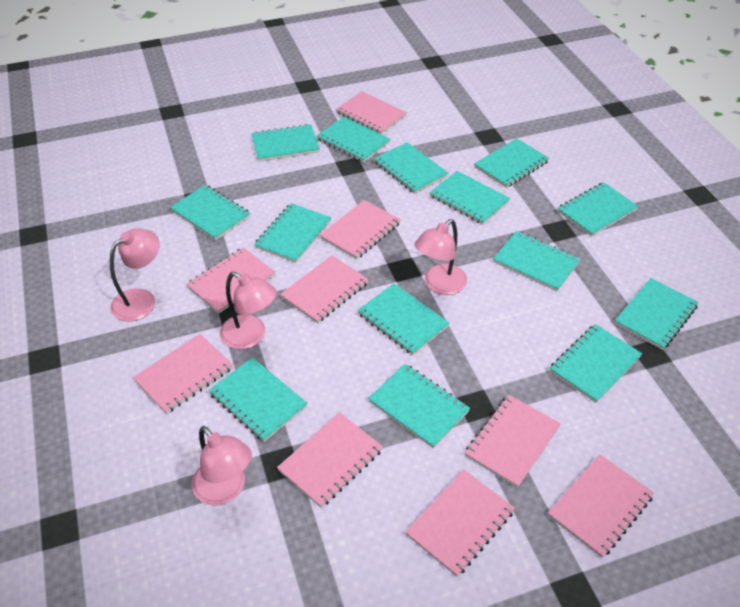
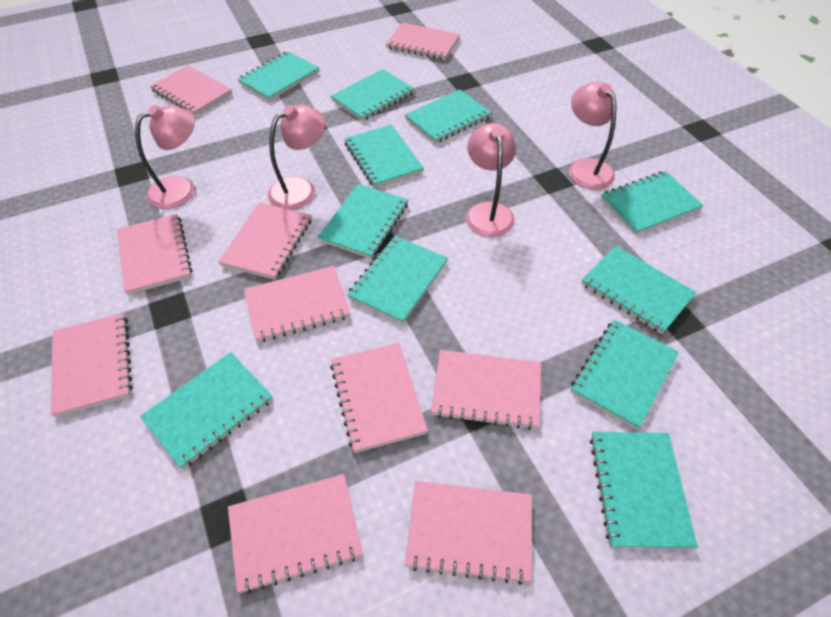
pink notebook: [133,334,233,414] [186,247,276,314] [277,412,383,508] [280,255,369,323] [320,200,401,259] [336,92,407,134] [405,470,515,577] [465,395,561,488] [548,455,654,558] = 9 -> [51,313,132,417] [117,214,192,295] [150,65,232,116] [218,203,312,280] [228,474,363,594] [244,266,351,343] [330,343,428,453] [386,23,460,60] [405,481,532,585] [431,350,541,430] = 10
turquoise notebook: [170,185,250,240] [209,357,308,442] [251,124,320,162] [254,203,331,263] [317,117,391,163] [357,283,450,355] [368,364,470,448] [374,142,448,194] [430,171,510,225] [474,138,550,188] [493,231,580,291] [550,324,642,403] [558,182,639,237] [615,278,699,350] = 14 -> [140,352,273,469] [237,51,319,101] [318,184,408,259] [331,69,415,121] [344,125,424,188] [347,236,448,324] [405,90,492,144] [571,319,679,430] [581,246,697,334] [590,432,698,549] [601,171,704,235] = 11

